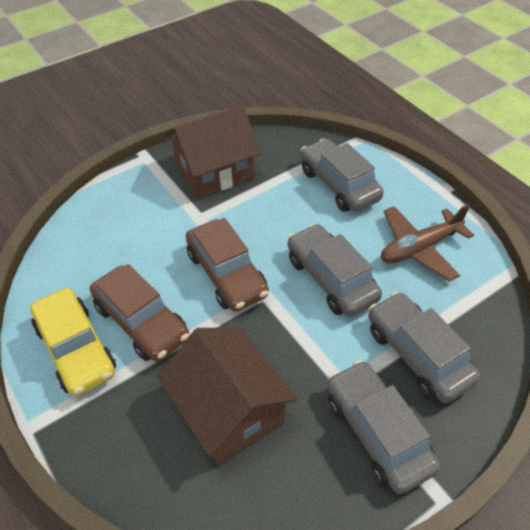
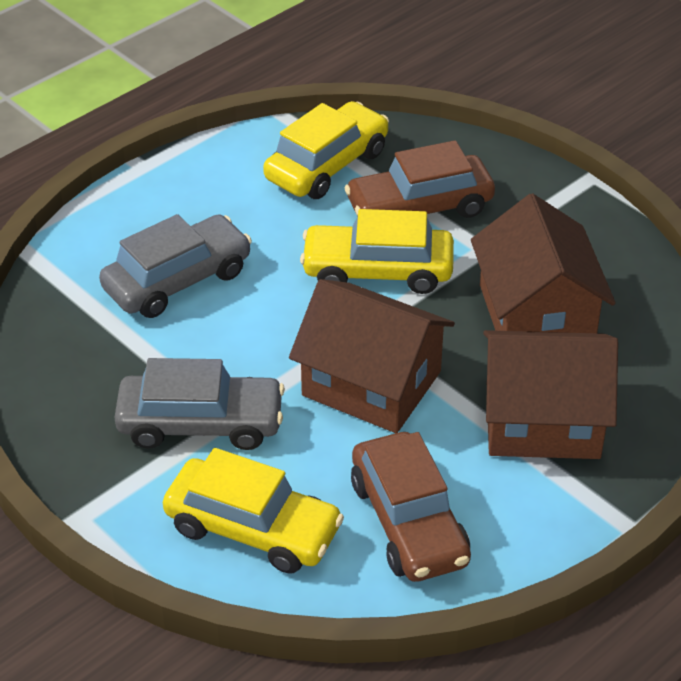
brown house: [157,328,297,466] [165,106,261,198] = 2 -> [289,279,455,433] [471,193,616,333] [483,330,618,459] = 3
brown plane: [381,204,474,282] = 1 -> none = 0
grey car: [288,224,382,317] [300,138,384,212] [327,360,440,494] [368,292,480,403] = 4 -> [99,214,252,318] [114,358,285,450] = 2
yellow car: [30,288,116,396] = 1 -> [163,448,344,574] [263,101,389,199] [300,209,454,294] = 3

